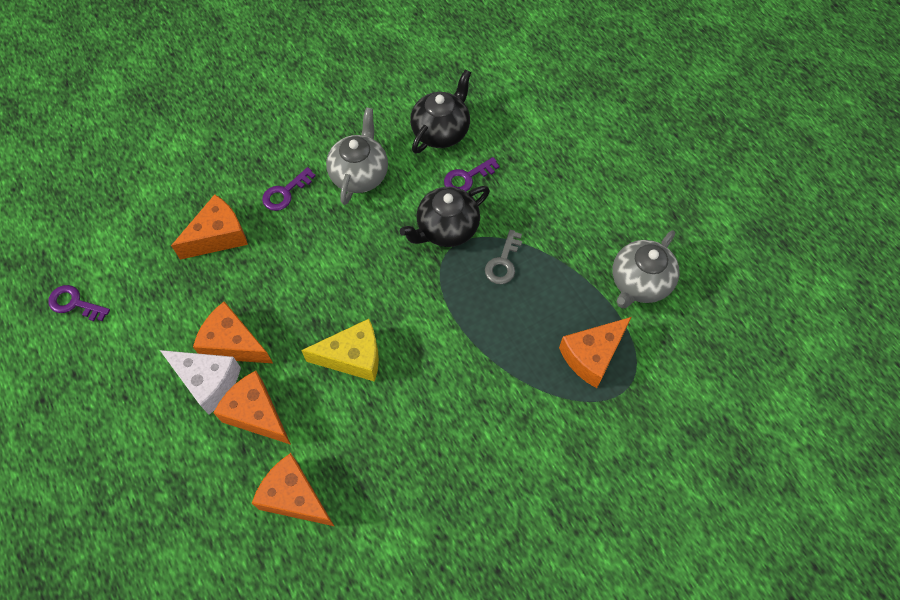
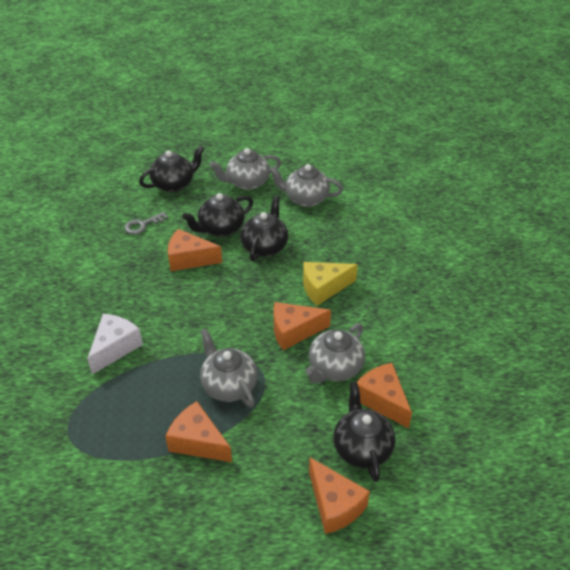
black teapot: [400,186,490,247] [410,70,471,154] = 2 -> [139,146,204,192] [182,193,253,237] [240,196,288,262] [333,382,396,482] = 4
grey teapot: [326,107,388,205] [612,230,680,308] = 2 -> [200,328,258,407] [210,148,281,190] [269,164,343,207] [306,323,365,383] = 4
purple key: [48,285,110,321] [262,167,316,211] [444,157,500,192] = 3 -> none = 0

